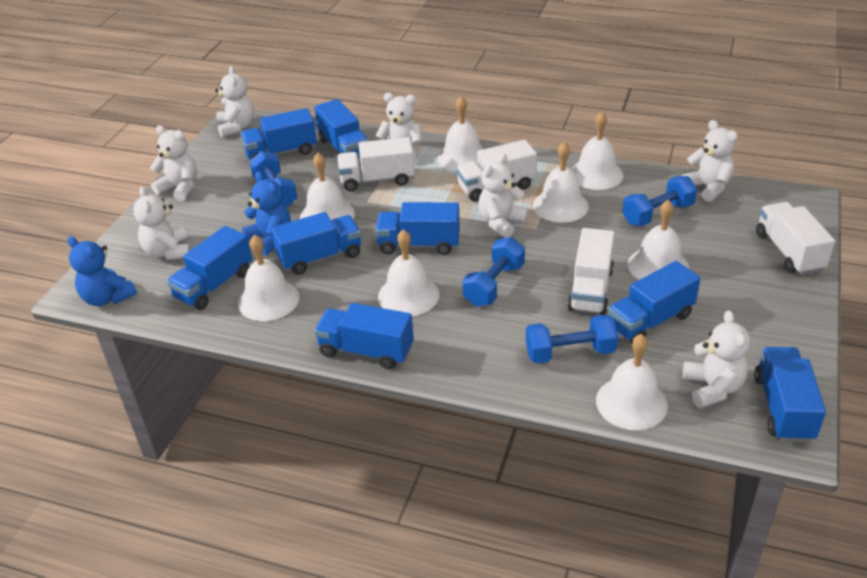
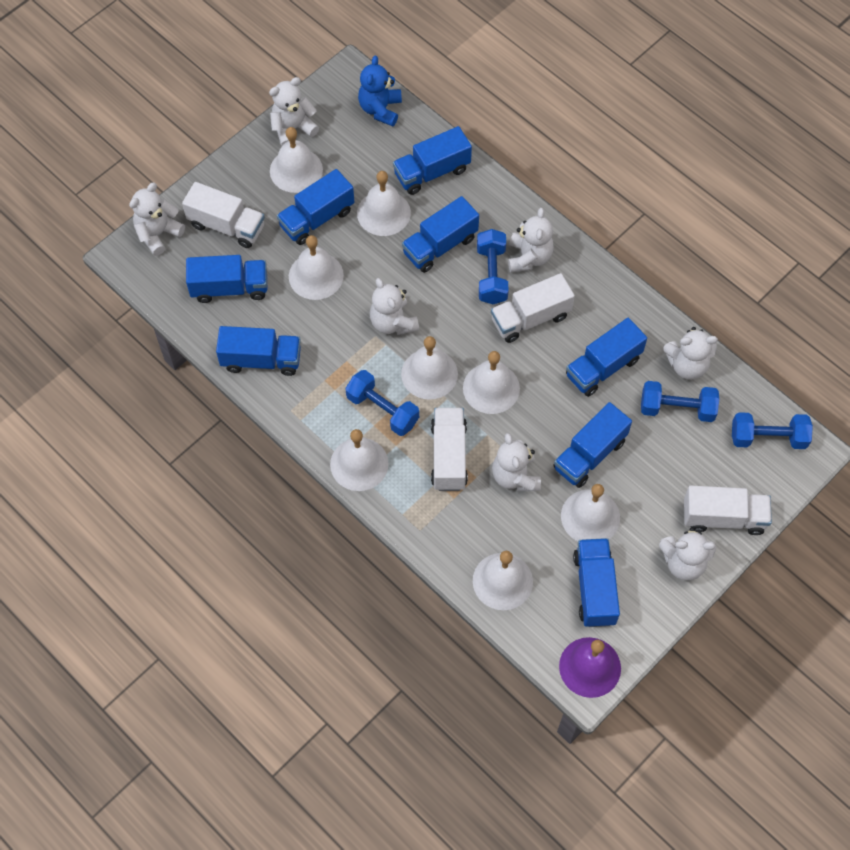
blue teddy bear: [68,236,137,306] [242,172,291,256] = 2 -> [358,56,402,126] = 1
purple bell: none = 0 -> [559,637,621,698] = 1

